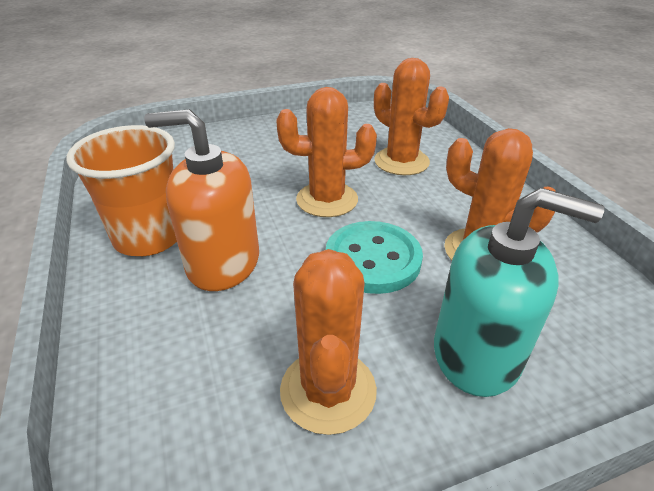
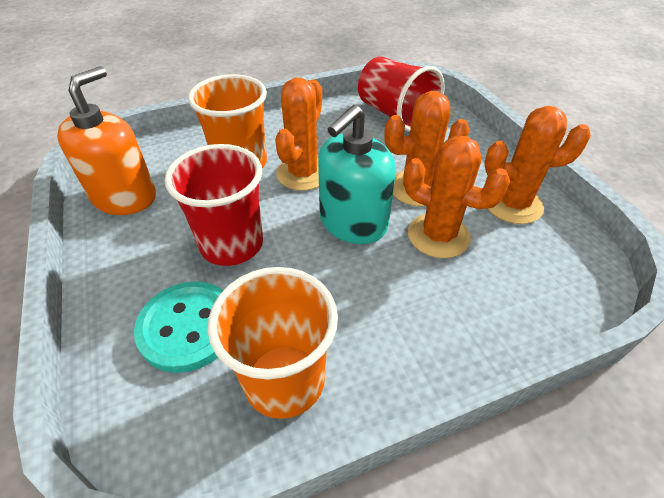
orange cup: [66,125,177,256] = 1 -> [188,74,267,168] [208,267,338,419] = 2
red cup: none = 0 -> [165,144,263,266] [358,57,445,132] = 2

